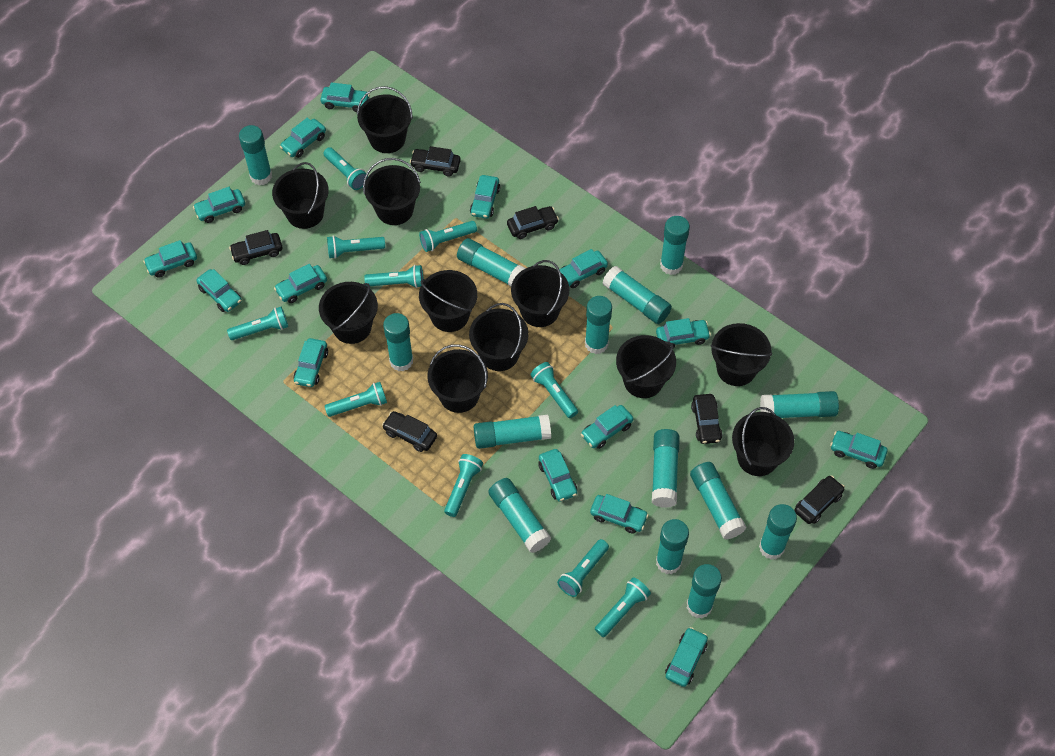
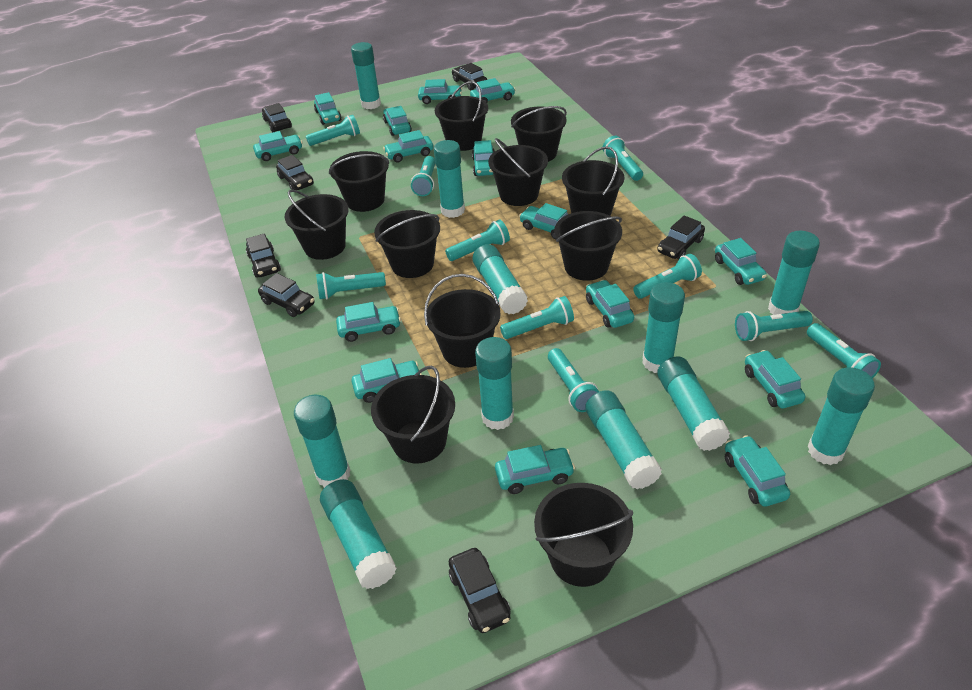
black car: [229,230,282,265] [382,411,437,452] [410,146,461,176] [507,206,559,239] [691,394,722,444] [795,476,845,524] = 6 -> [246,233,281,278] [258,273,315,317] [262,103,292,132] [276,155,314,190] [449,548,511,633] [452,63,487,90] [657,215,705,260] = 7
turquoise glue stick: [239,125,272,185] [383,313,413,371] [457,238,526,286] [473,415,551,449] [488,478,551,553] [585,296,612,354] [602,266,672,324] [652,429,680,508] [656,519,689,574] [660,216,690,275] [687,564,722,618] [690,462,746,539] [759,504,797,560] [760,391,839,418] = 14 -> [294,395,350,488] [320,479,397,589] [351,42,381,109] [434,140,465,218] [473,244,528,314] [475,337,514,430] [585,390,662,489] [642,282,685,373] [657,357,730,451] [768,231,820,315] [807,367,875,465] = 11

